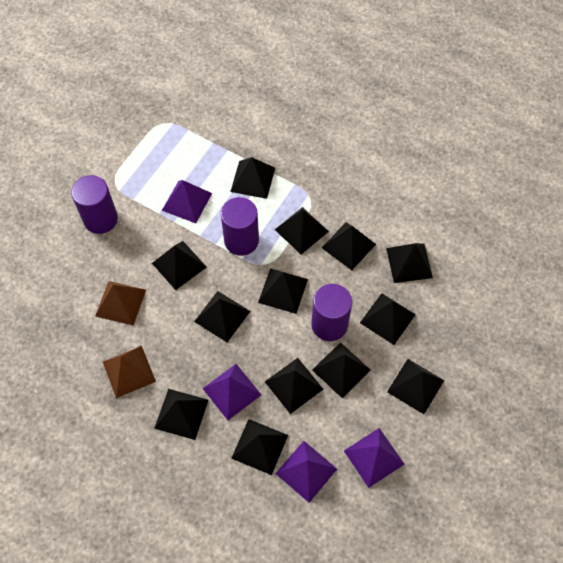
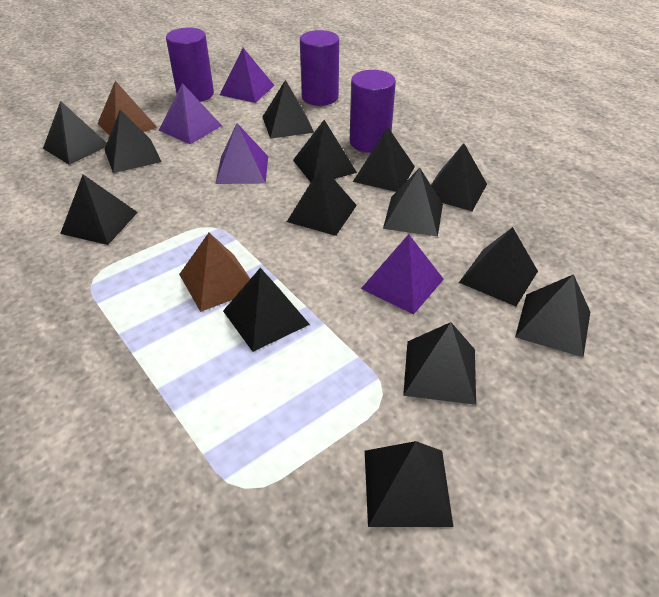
black pyramid: [152,241,207,290] [154,389,208,440] [194,291,250,342] [230,157,275,199] [231,419,288,475] [258,268,308,314] [265,358,323,414] [275,207,329,254] [312,342,371,398] [322,223,376,270] [360,293,416,345] [386,243,433,283] [387,359,444,414] = 13 -> [43,101,107,165] [60,174,138,245] [104,110,161,173] [223,268,310,352] [263,80,314,139] [287,165,357,236] [293,120,357,182] [353,127,415,192] [365,441,453,527] [383,168,443,237] [403,322,476,405] [431,143,487,211] [459,227,538,306] [515,274,590,357] = 14

